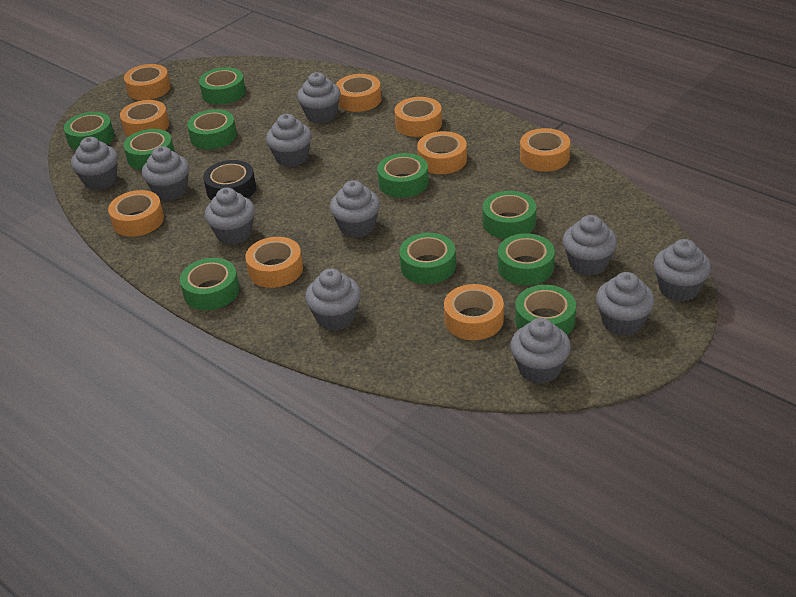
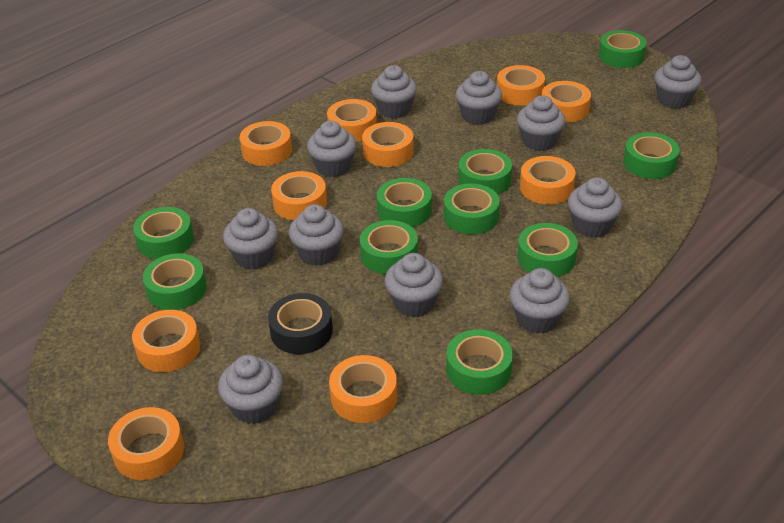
orange tape: [108,190,164,237] [120,100,169,137] [124,64,171,100] [245,237,303,288] [336,74,382,112] [394,97,442,137] [417,131,467,174] [444,284,504,340] [520,128,570,172] = 9 -> [108,407,184,480] [132,310,200,372] [240,121,292,166] [271,171,327,220] [327,99,377,142] [329,355,397,423] [362,122,414,167] [497,65,545,106] [520,156,575,204] [542,81,591,123] = 10

